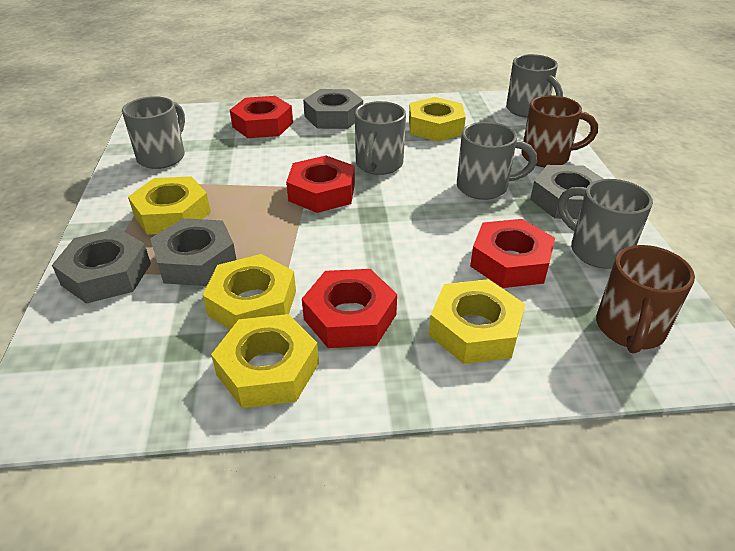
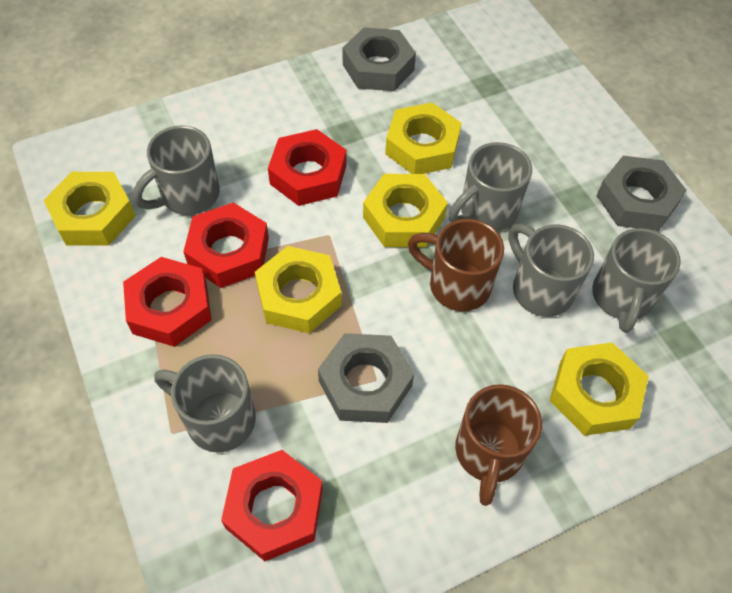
grey nut: [52,228,151,304] [150,218,237,286] [303,89,363,129] [530,165,604,219] = 4 -> [318,333,414,423] [343,27,416,91] [596,156,687,231] = 3

